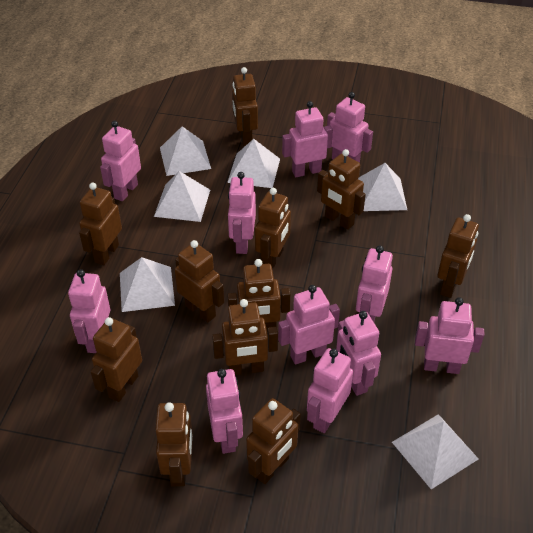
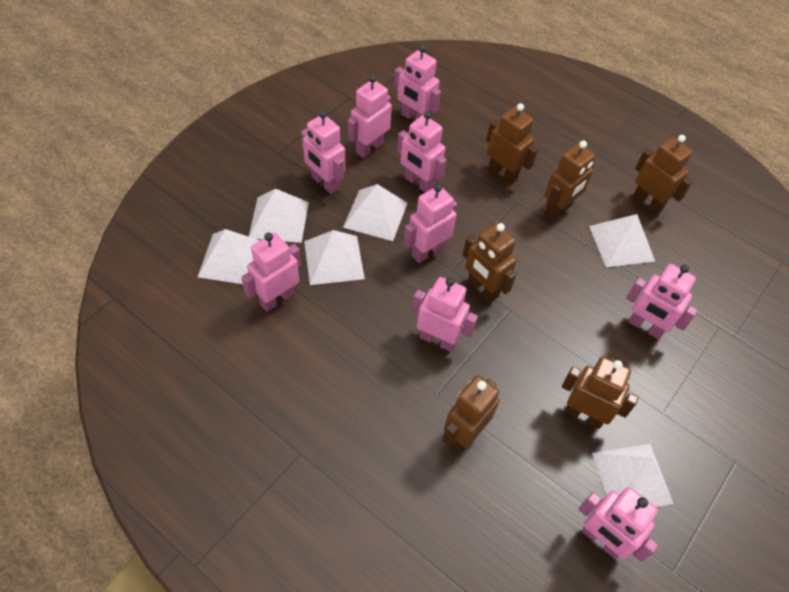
brown robot: [79,183,122,265] [91,317,142,402] [155,402,193,486] [175,240,224,322] [212,299,278,375] [228,259,290,333] [232,67,258,146] [246,398,301,484] [255,188,291,270] [317,149,366,230] [437,214,479,298] = 11 -> [442,375,500,452] [463,223,517,303] [486,103,538,185] [545,141,595,220] [562,356,638,429] [633,135,693,215] = 6
pink robot: [68,269,110,353] [100,121,141,201] [206,369,243,454] [228,172,256,254] [278,285,340,365] [282,101,333,177] [307,348,353,433] [327,92,373,163] [336,311,381,396] [356,246,393,322] [415,297,484,374] = 11 -> [241,233,301,312] [301,111,345,194] [348,75,392,158] [394,45,441,120] [397,112,447,193] [404,184,457,263] [412,277,478,352] [578,487,659,562] [626,264,698,339] = 9

